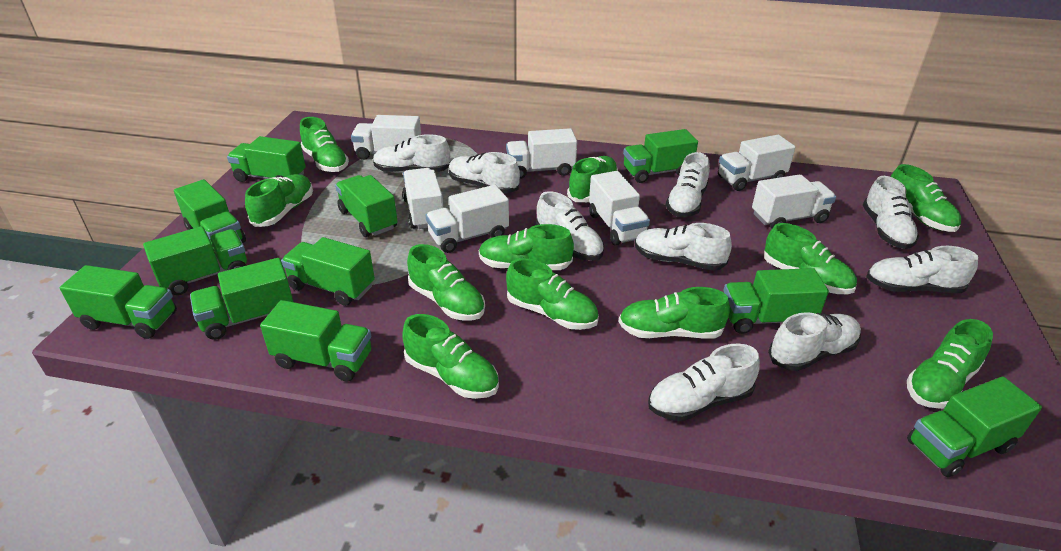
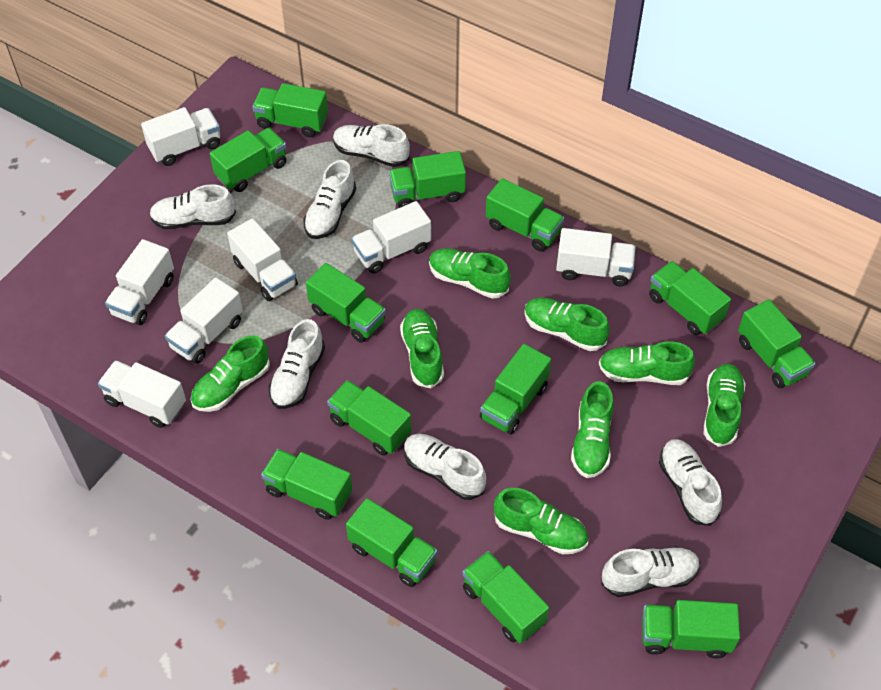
green shoe: [245,174,313,227] [300,117,349,172] [402,314,499,399] [407,244,485,321] [479,224,574,270] [506,258,599,330] [567,156,618,202] [618,287,730,339] [764,223,857,294] [891,164,961,232] [907,319,993,409] = 11 -> [190,335,270,412] [400,309,444,388] [429,248,511,299] [494,488,588,554] [524,298,610,351] [571,381,614,478] [599,341,695,385] [704,364,746,447] = 8
green truck: [60,265,177,339] [143,226,247,295] [174,179,246,253] [190,258,293,340] [227,136,306,182] [260,300,371,382] [281,237,375,306] [335,175,398,237] [623,129,698,183] [723,268,829,334] [907,377,1042,477] = 11 -> [210,128,287,192] [252,83,328,137] [261,449,352,520] [306,263,386,343] [327,380,411,456] [346,498,437,587] [389,151,466,208] [462,551,549,643] [480,344,551,434] [486,178,564,252] [642,600,740,659] [649,261,731,335] [738,300,816,388] = 13
white shoe: [373,134,451,173] [449,152,520,193] [536,191,604,261] [635,223,732,271] [648,344,760,421] [666,152,710,217] [768,312,861,371] [863,176,919,249] [866,246,978,293] = 9 -> [149,184,236,229] [269,319,325,409] [304,160,356,239] [333,124,410,167] [404,434,486,500] [601,547,700,597] [659,439,722,526] = 7

